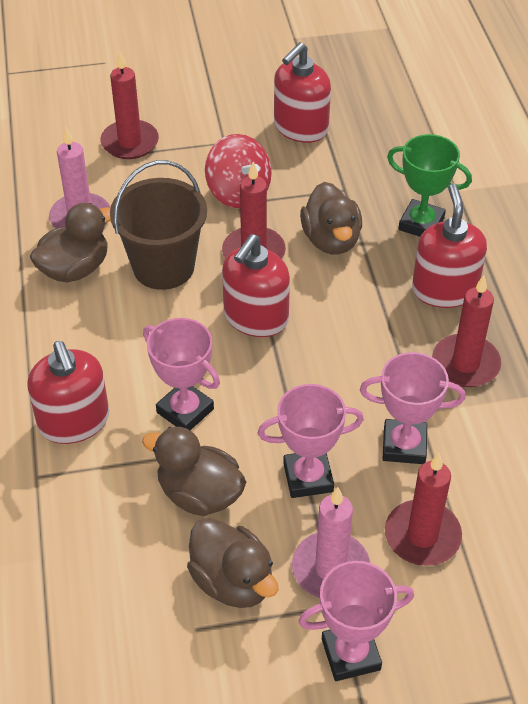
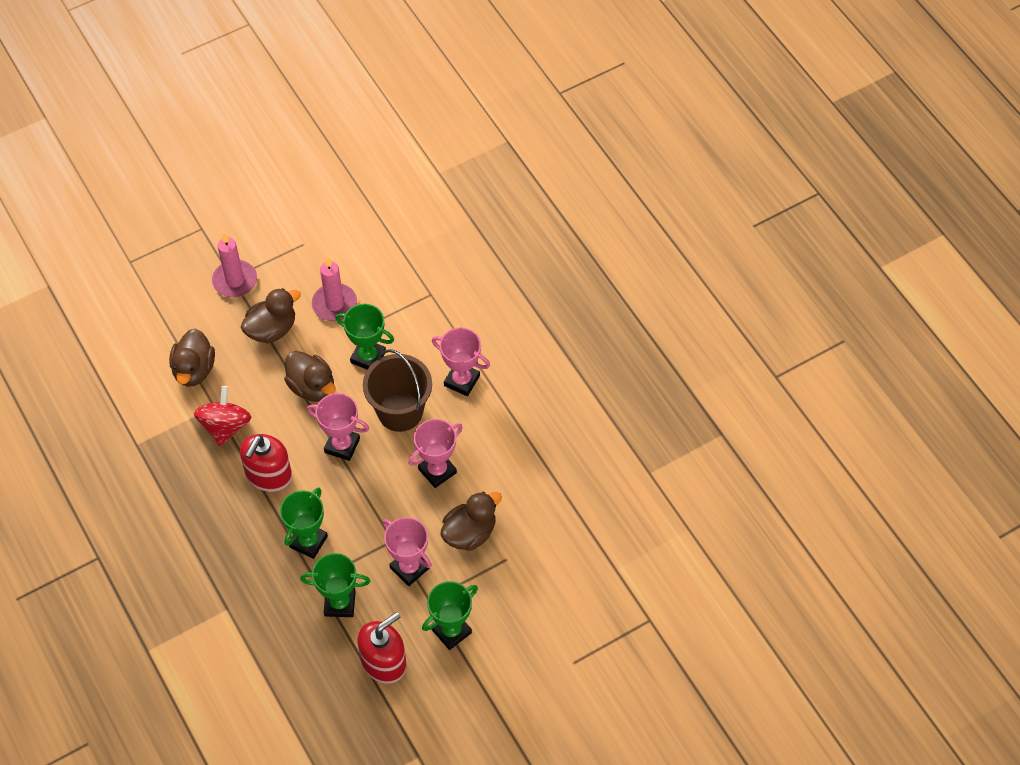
green trophy: [387,134,472,237] = 1 -> [280,488,328,559] [300,553,370,617] [335,304,394,370] [422,581,478,650] = 4
red candle: [100,52,159,159] [222,162,286,259] [385,453,462,566] [432,275,501,387] = 4 -> none = 0
red soap dispenser: [27,341,109,444] [222,234,290,337] [274,42,331,143] [412,184,487,308] = 4 -> [240,434,292,492] [358,612,406,684] = 2

